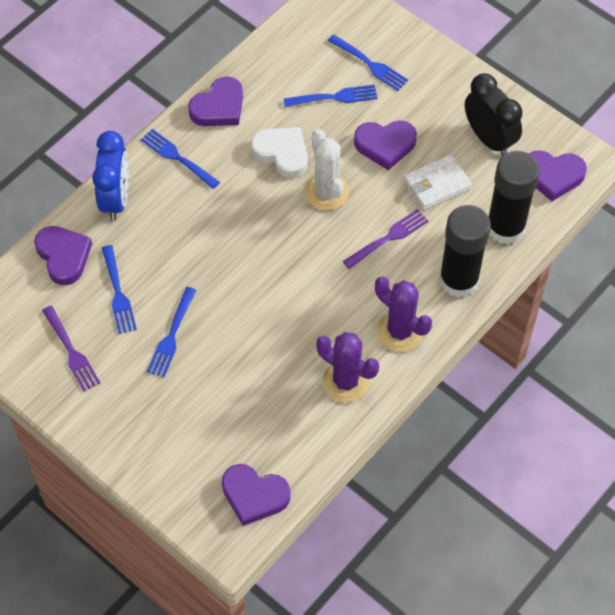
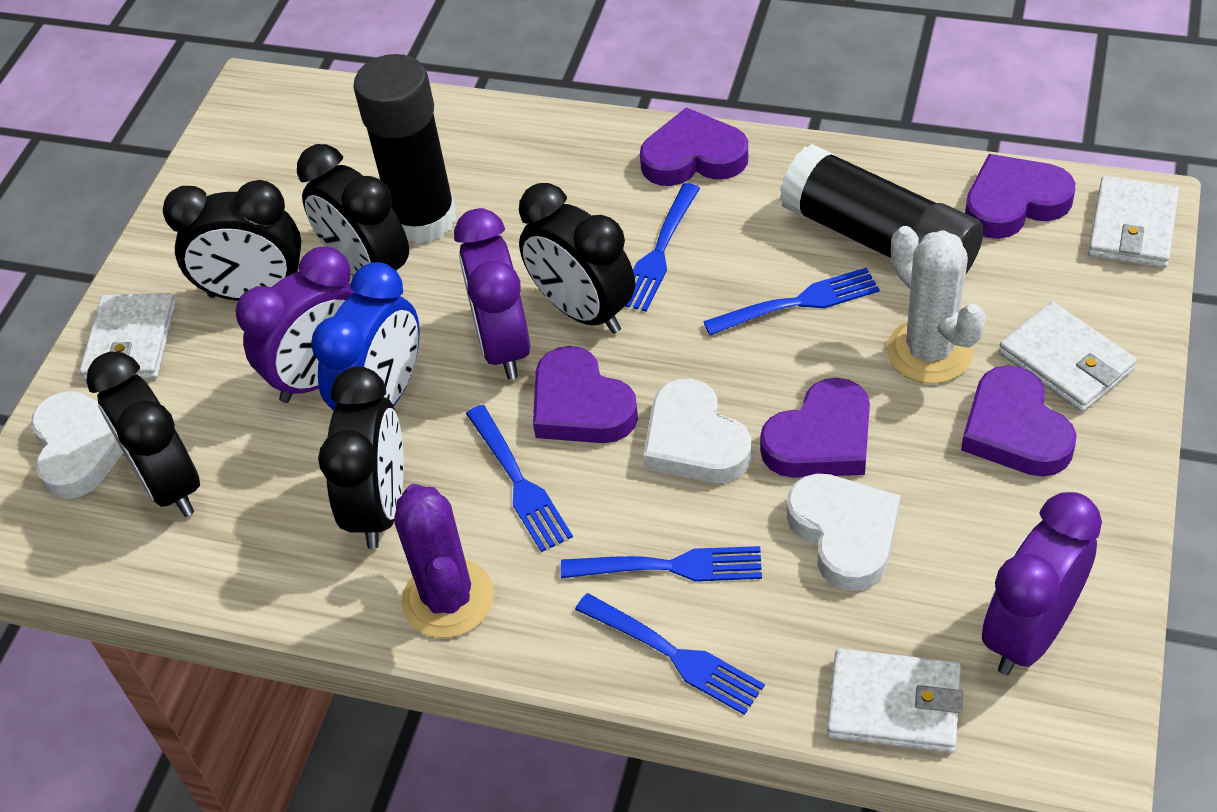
black clock: [465,73,522,156] = 1 -> [86,352,200,517] [163,180,301,301] [297,144,409,275] [318,366,404,549] [519,183,635,334] = 5
purple cactus: [316,332,379,402] [375,276,432,352] = 2 -> [394,484,494,638] = 1
purple clock: none = 0 -> [235,247,355,403] [454,208,530,380] [982,492,1102,675] = 3
purple fork: [42,305,100,391] [343,209,429,269] = 2 -> none = 0
white heart: [251,127,308,178] = 1 -> [31,391,123,499] [643,378,752,483] [787,473,900,591] = 3
white wallet: [403,154,472,210] = 1 -> [80,293,176,381] [827,648,963,753] [999,302,1137,412] [1088,176,1179,268] = 4

